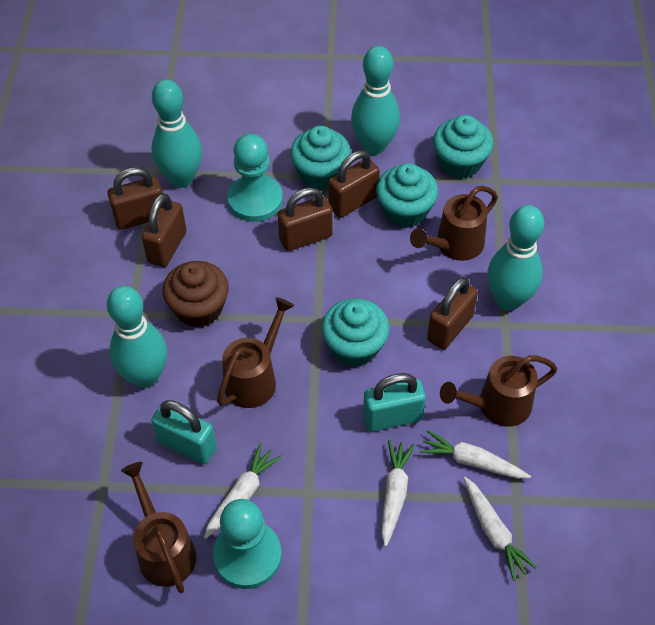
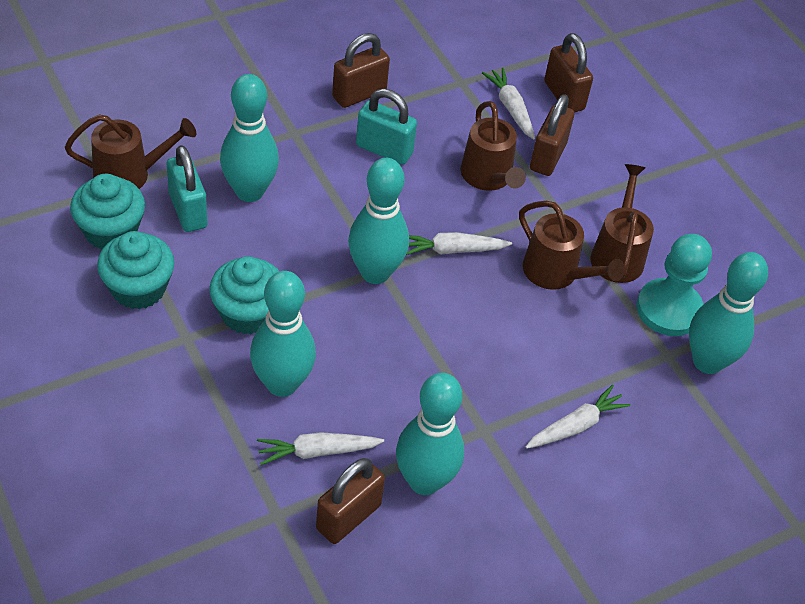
brown cupcake: [162,261,229,328] = 1 -> none = 0
brown padlock: [107,167,163,230] [142,193,187,267] [278,187,333,251] [328,151,380,218] [427,277,478,350] = 5 -> [316,458,385,544] [332,33,390,108] [530,94,574,176] [544,33,593,112] = 4
turquoise bowling pin: [107,286,167,388] [151,79,202,188] [351,46,400,155] [487,205,544,311] = 4 -> [220,74,279,202] [250,271,316,397] [348,158,409,284] [396,373,464,495] [689,252,768,374] = 5
turquoise cupcake: [290,126,351,190] [322,298,389,367] [376,163,438,228] [433,115,493,179] = 4 -> [70,174,145,249] [97,231,174,309] [209,256,280,334] = 3
turquoise pawn: [213,499,282,589] [227,134,283,222] = 2 -> [636,234,712,336] = 1

